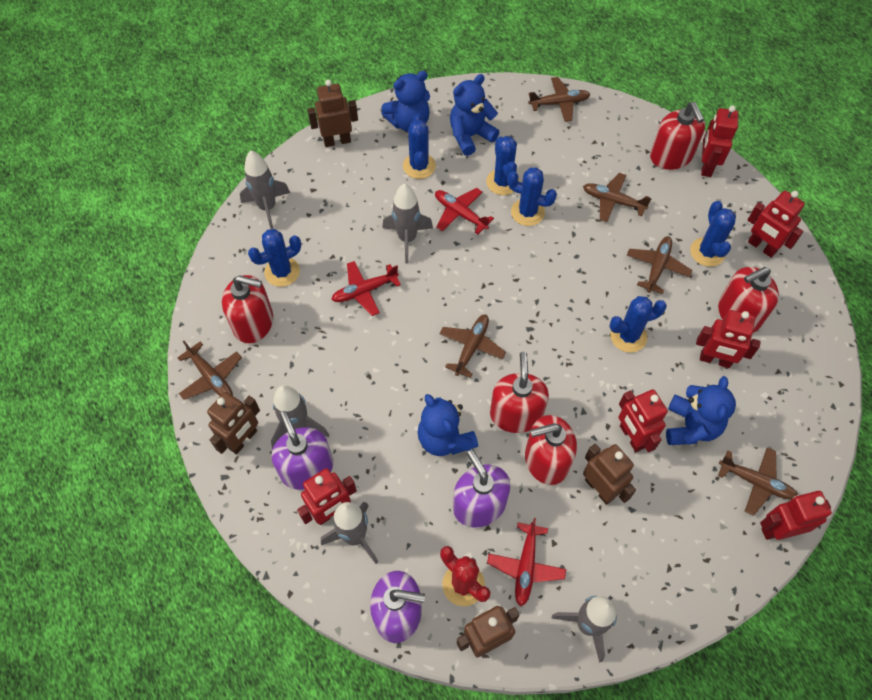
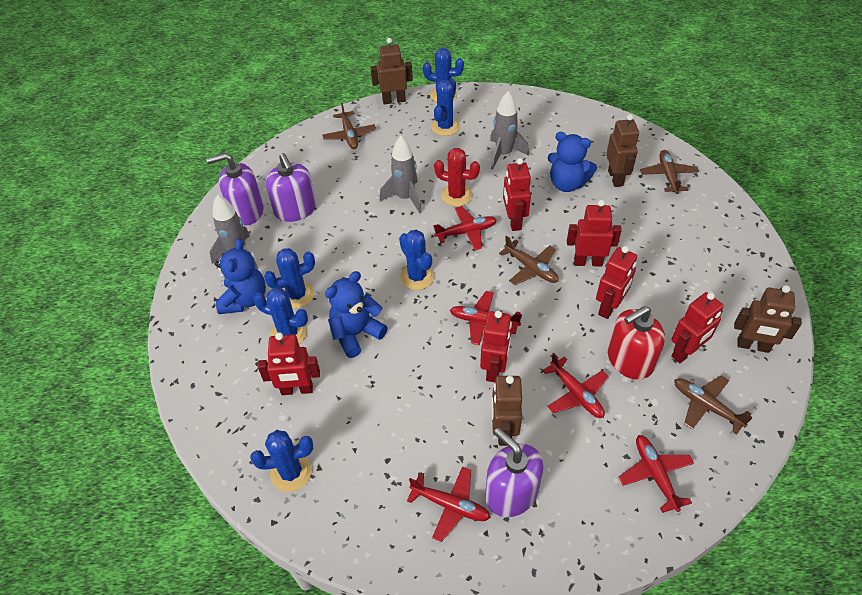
blue teddy bear: [381,71,430,132] [417,394,478,456] [450,74,499,156] [666,376,736,445] = 4 -> [215,238,266,314] [325,271,388,358] [548,132,597,192] = 3
brown plane: [177,341,242,400] [440,315,506,378] [528,77,591,122] [583,173,652,222] [627,236,692,294] [718,447,798,516] = 6 -> [322,103,376,149] [499,236,559,285] [640,150,699,194] [674,375,753,435] = 4
grey rocket: [240,151,290,229] [271,385,329,449] [321,502,378,564] [382,183,433,264] [551,595,617,663] = 5 -> [209,195,258,269] [380,136,422,213] [490,91,529,170] = 3
red plane: [331,261,401,316] [435,188,494,234] [487,518,566,606] = 3 -> [407,467,491,542] [433,206,497,250] [450,291,522,345] [542,353,608,418] [619,435,694,513] = 5
red soap dispenser: [222,275,273,343] [490,352,549,433] [525,415,577,485] [650,102,705,170] [718,267,779,333] = 5 -> [608,306,665,380] = 1

